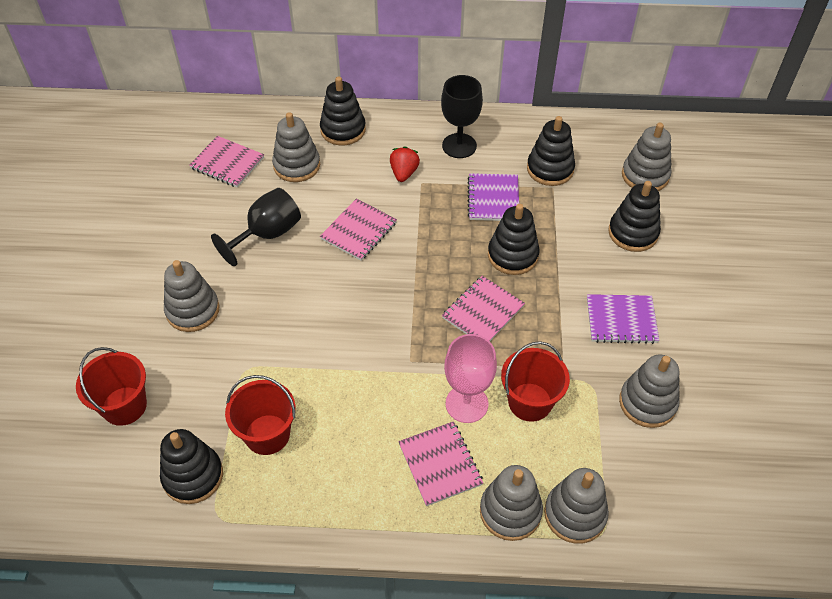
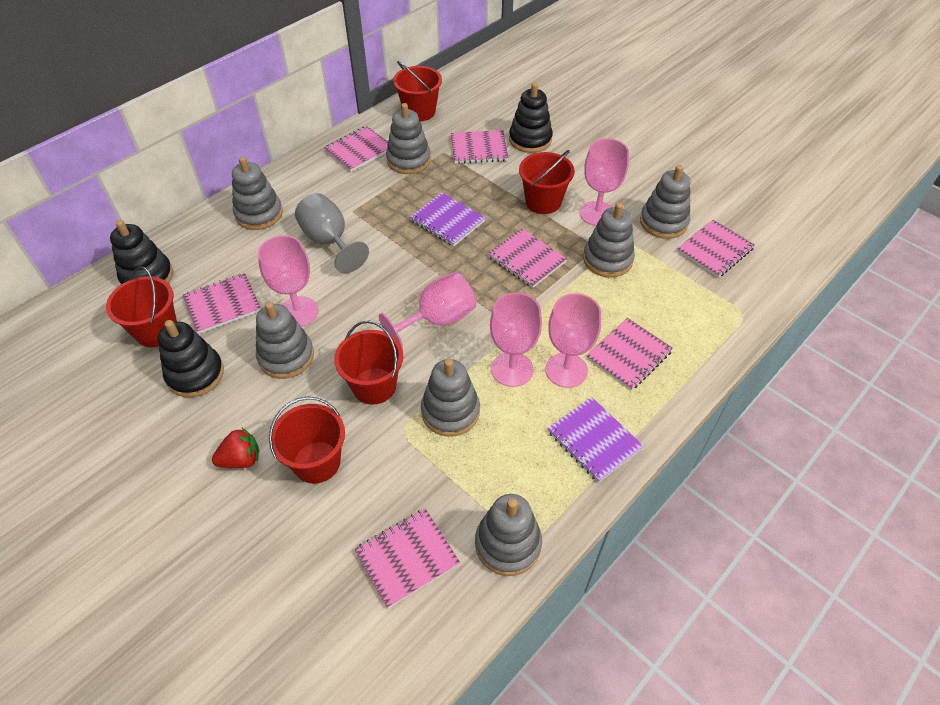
black goblet: [211,188,301,266] [441,75,483,158] = 2 -> none = 0
black stacking toy: [160,429,223,504] [320,76,366,146] [488,204,540,275] [527,116,575,186] [608,181,661,252] = 5 -> [110,220,173,284] [157,320,224,398] [509,83,553,153] = 3
grey goblet: none = 0 -> [295,193,369,273] = 1
grey stacking toy: [164,260,219,332] [272,112,320,182] [480,465,543,541] [544,468,609,544] [619,355,680,428] [622,123,672,191] = 6 -> [232,157,283,230] [256,302,314,379] [386,103,431,174] [421,359,480,437] [475,494,542,576] [583,203,635,278] [640,165,690,239] = 7
pink goblet: [444,334,497,423] = 1 -> [258,235,318,327] [379,272,476,349] [490,292,542,387] [545,293,601,388] [580,138,629,226] = 5
pink notebook: [189,136,264,188] [320,198,397,261] [398,421,483,506] [442,276,525,341] = 4 -> [183,273,261,334] [324,126,388,172] [354,508,460,608] [451,130,509,164] [488,229,567,288] [586,318,673,390] [677,220,755,278] = 7
red bucket: [76,347,147,426] [225,375,296,455] [501,341,570,422] = 3 -> [106,266,177,347] [269,397,345,484] [334,320,403,405] [393,61,442,121] [519,150,575,214] = 5

